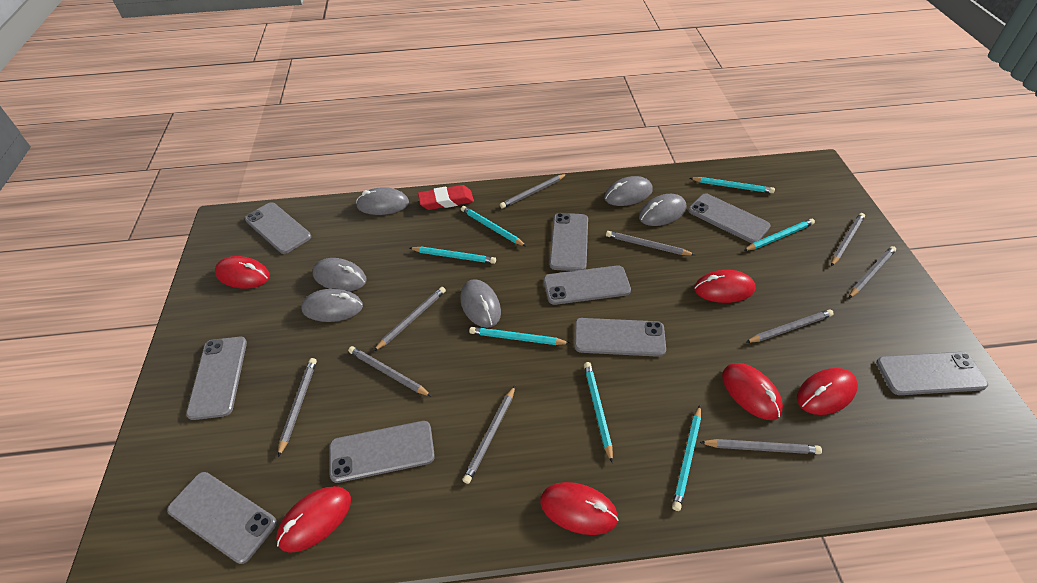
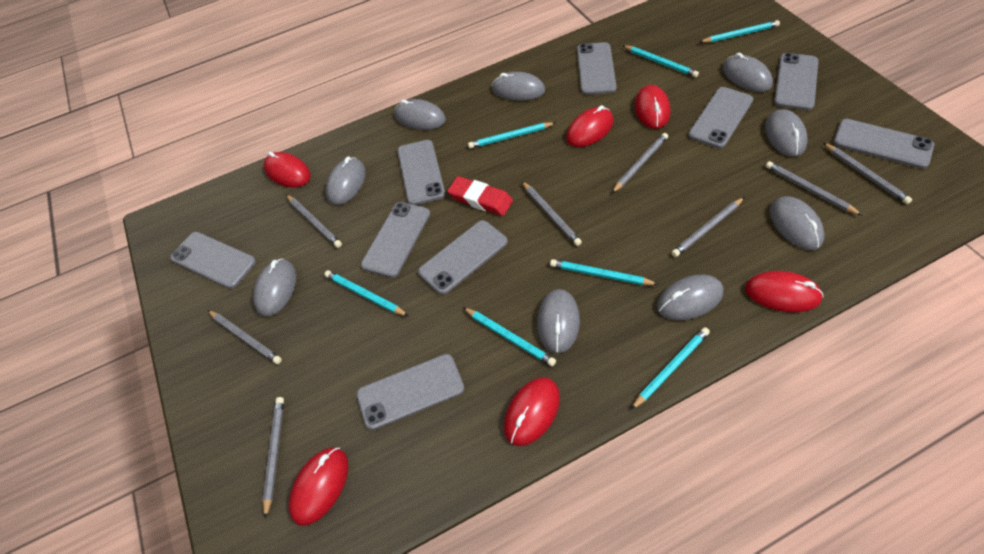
grey mouse: [301,288,363,322] [313,258,367,291] [356,187,409,215] [460,279,501,328] [604,176,653,206] [639,194,686,226] = 6 -> [253,258,296,317] [326,157,366,205] [395,99,446,130] [492,72,545,101] [537,289,580,354] [657,275,723,320] [723,53,773,92] [765,109,808,157] [770,196,824,250] = 9
grey pencil: [278,358,317,457] [348,346,432,397] [374,287,446,351] [462,386,515,484] [500,174,567,209] [606,231,695,255] [699,439,822,454] [745,309,834,343] [831,213,865,266] [849,246,896,298] = 10 -> [208,310,282,364] [263,397,284,519] [286,195,342,248] [522,181,582,246] [612,133,668,193] [671,197,744,257] [766,161,863,216] [823,143,912,204] = 8

